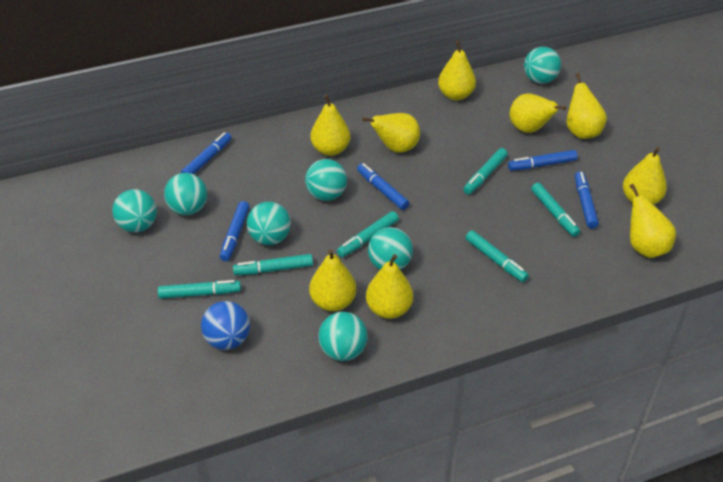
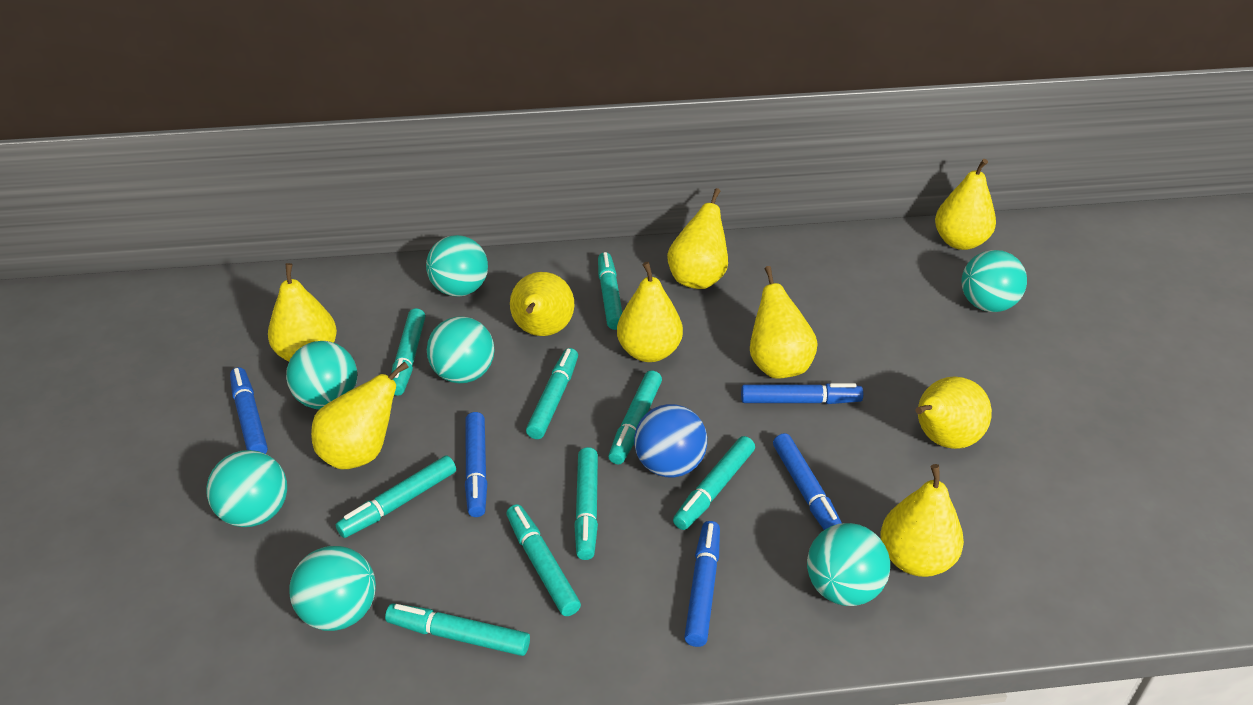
turquoise marker: [158,280,241,299] [233,254,313,275] [337,211,399,257] [463,148,508,194] [465,230,529,282] [531,183,580,237] = 6 -> [336,455,456,538] [385,603,530,656] [391,308,425,396] [506,504,581,616] [526,348,578,439] [574,447,598,560] [598,252,622,330] [608,370,662,464] [673,436,755,530] = 9

